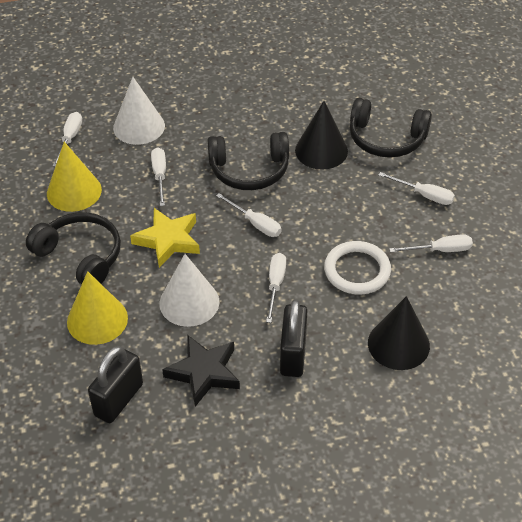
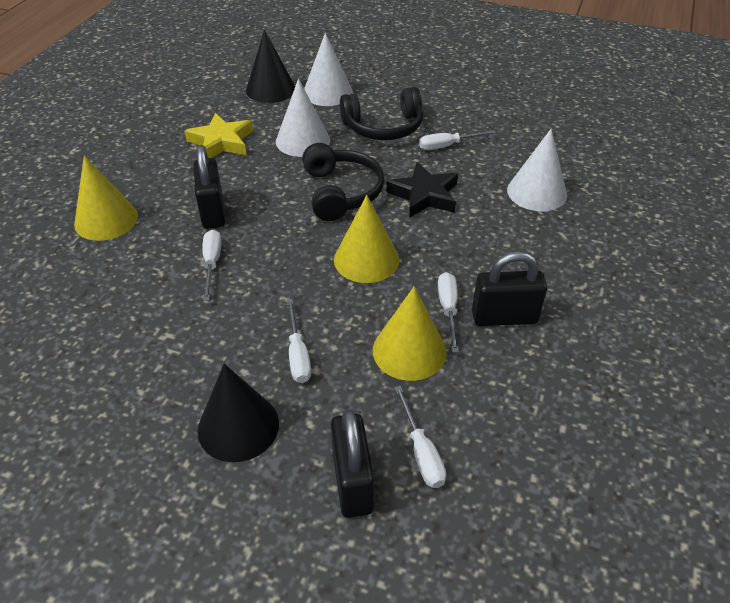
black headphones: [26,212,121,284] [208,132,289,190] [350,98,432,158] = 3 -> [302,143,384,221] [340,87,423,140] = 2
black padlock: [88,346,143,423] [280,299,307,377] = 2 -> [194,145,225,229] [331,410,374,518] [472,251,547,326] = 3
white cone: [113,77,165,145] [160,254,219,327] = 2 -> [276,79,330,157] [304,33,353,106] [507,129,567,211] = 3
white ring: [324,241,391,294] = 1 -> none = 0
white screwdriver: [53,112,82,167] [151,147,166,206] [216,193,281,237] [266,253,286,323] [379,172,455,205] [389,234,473,253] = 6 -> [202,229,222,301] [287,299,311,383] [394,386,446,488] [419,130,496,150] [438,272,459,353] = 5
yellow cone: [47,142,102,212] [67,271,128,345] = 2 -> [74,156,138,241] [334,195,399,283] [373,286,447,381] = 3

